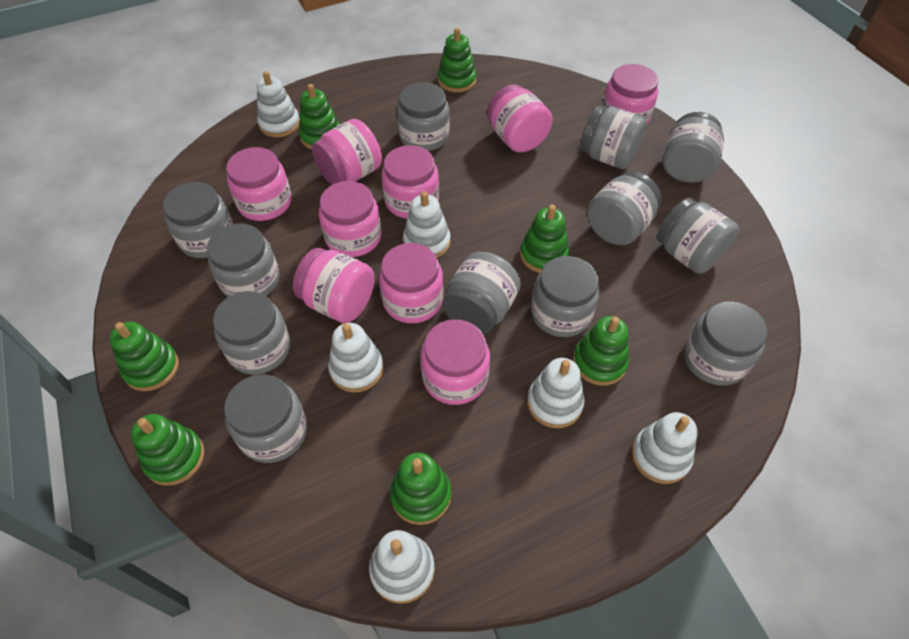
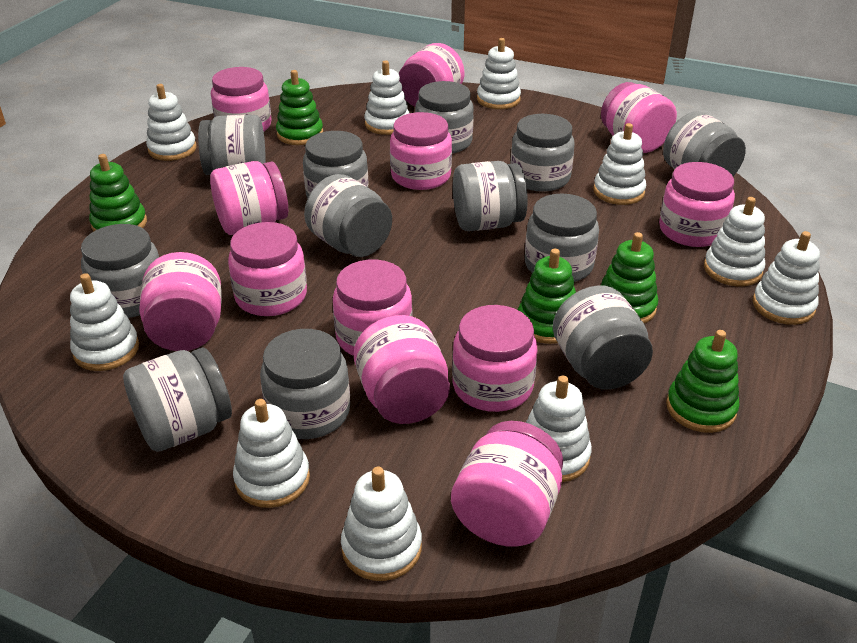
green stacking toy: [109,322,179,391] [131,414,204,486] [299,84,340,149] [390,453,451,525] [438,28,476,92] [520,205,569,273] [573,316,629,386] = 7 -> [89,154,147,232] [276,70,323,145] [518,249,576,344] [600,232,658,323] [666,330,740,433] = 5
pink jar: [226,147,292,221] [293,248,375,323] [312,119,382,185] [319,181,381,257] [379,243,443,323] [382,145,439,219] [421,320,490,405] [487,84,553,153] [602,64,658,126] = 9 -> [139,252,222,351] [210,161,288,235] [211,67,272,131] [228,222,307,316] [333,260,412,356] [354,315,450,424] [390,112,452,190] [399,43,464,107] [451,421,563,547] [452,305,537,412] [601,82,677,153] [659,162,735,247] = 12
white stacking toy: [257,71,300,138] [328,323,383,392] [369,530,435,604] [403,191,450,258] [527,358,585,428] [632,412,698,484] = 6 -> [70,273,139,371] [146,84,197,161] [233,399,310,508] [341,467,422,581] [364,60,409,135] [477,38,521,109] [526,376,592,482] [593,123,646,205] [704,197,765,286] [753,231,820,325] = 10

